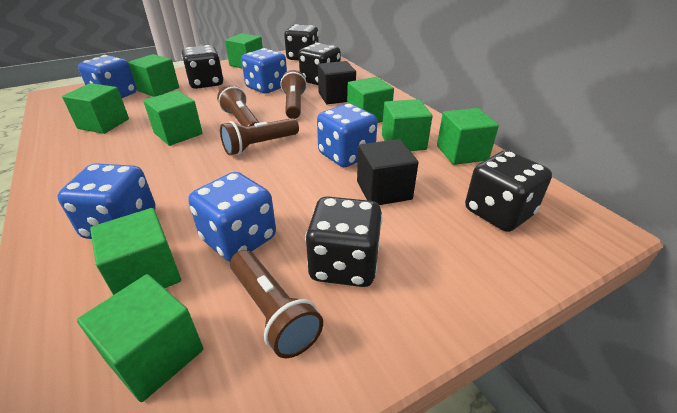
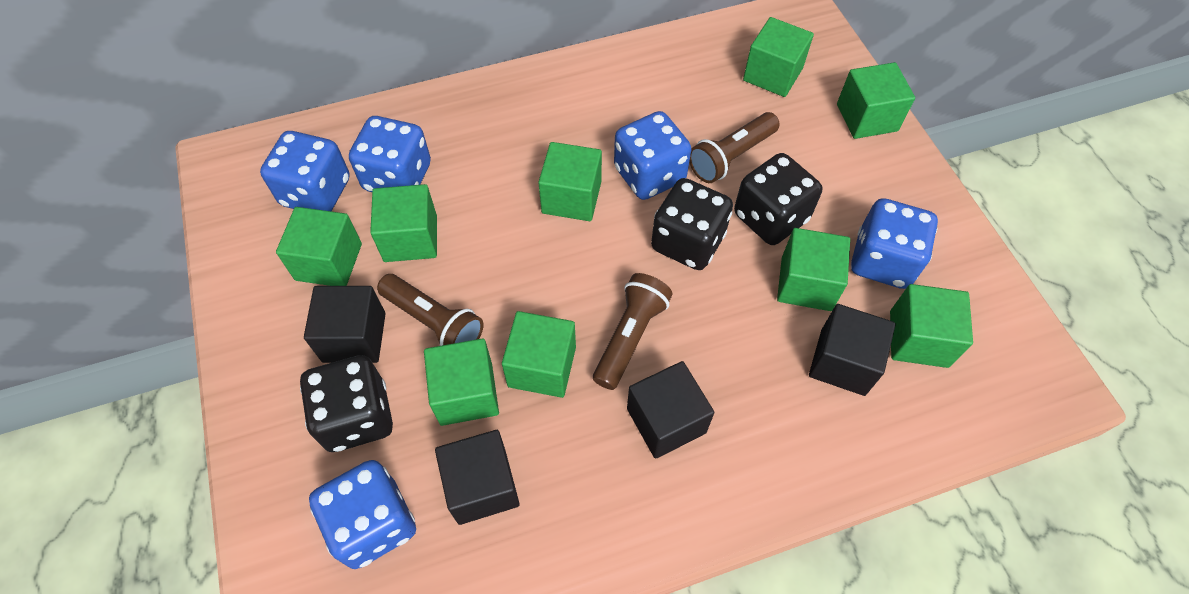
black cube: [318,61,356,104] [357,139,419,205] = 2 -> [304,286,386,363] [435,430,520,525] [627,361,714,459] [809,304,896,396] = 4
black dice: [182,45,224,89] [284,24,319,60] [299,43,341,85] [305,196,383,287] [465,150,552,232] = 5 -> [300,355,393,452] [651,178,733,270] [734,153,822,245] = 3
brown flashlight: [217,85,260,127] [220,118,299,155] [230,250,323,358] [280,70,307,119] = 4 -> [377,274,483,346] [593,273,673,390] [689,112,780,183] = 3

